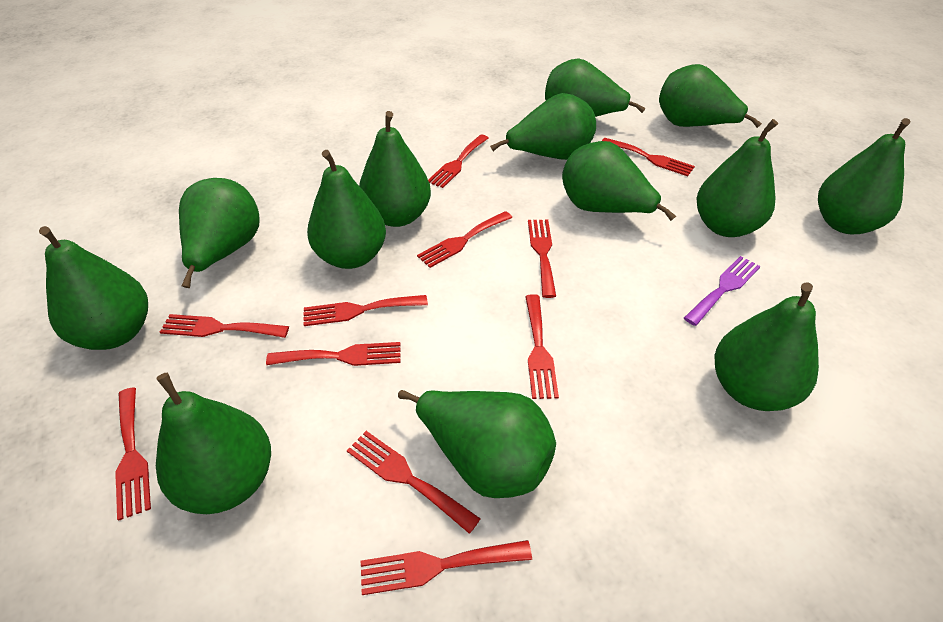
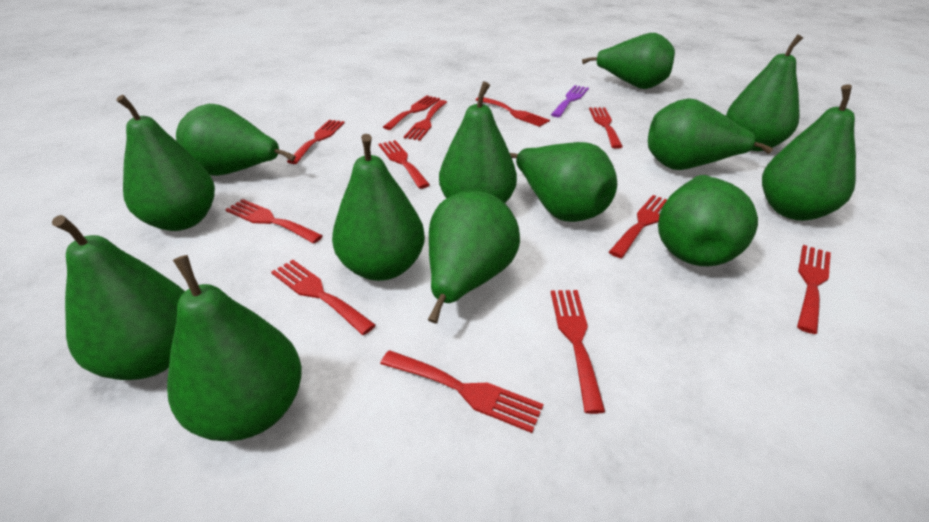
red fork: [115,387,151,521] [160,314,289,338] [266,342,401,366] [303,295,428,326] [347,431,481,534] [361,540,532,595] [417,211,512,268] [428,134,488,188] [525,294,559,399] [528,220,556,298] [602,138,695,176] = 11 -> [225,199,323,243] [271,260,376,335] [287,120,345,164] [378,140,430,189] [380,350,544,433] [383,95,440,130] [404,100,447,141] [476,97,550,127] [551,290,605,414] [589,107,623,149] [609,195,667,258] [797,245,831,334] = 12

